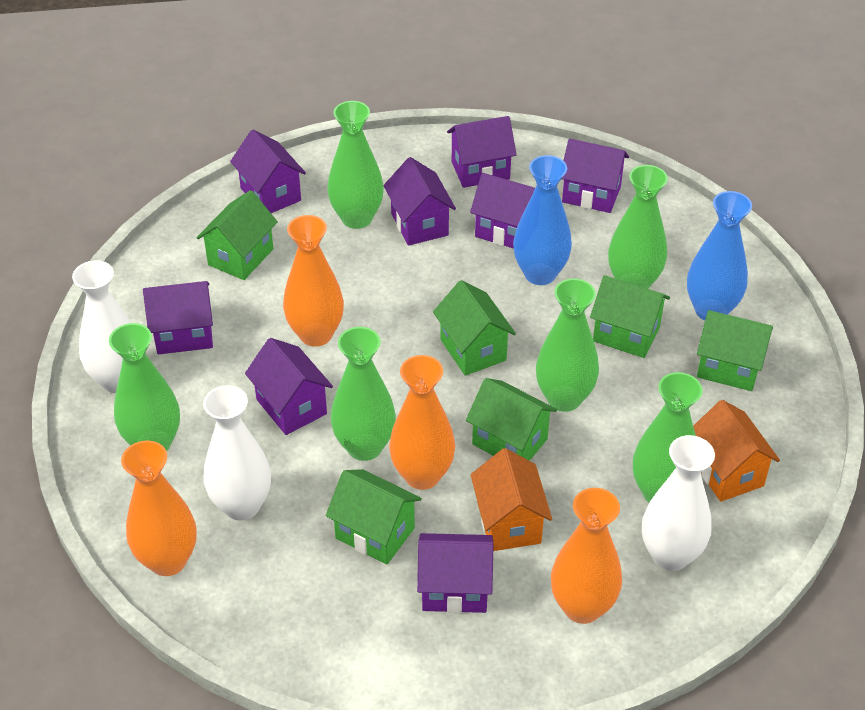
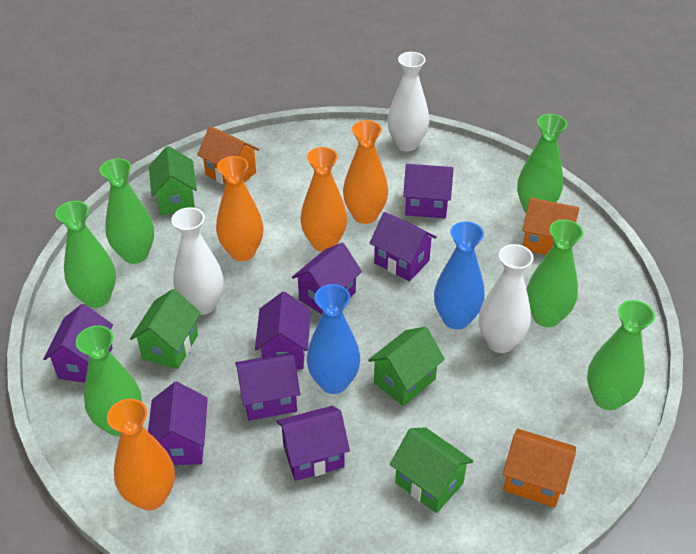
green house: [196,190,278,280] [326,469,422,564] [433,280,516,376] [466,378,557,461] [590,275,670,358] [697,310,773,391] = 6 -> [130,289,201,369] [149,146,197,215] [368,327,445,406] [390,427,474,513] = 4
orange house: [471,448,552,551] [693,400,780,502] = 2 -> [197,126,259,185] [503,429,576,507] [522,197,579,255] = 3

